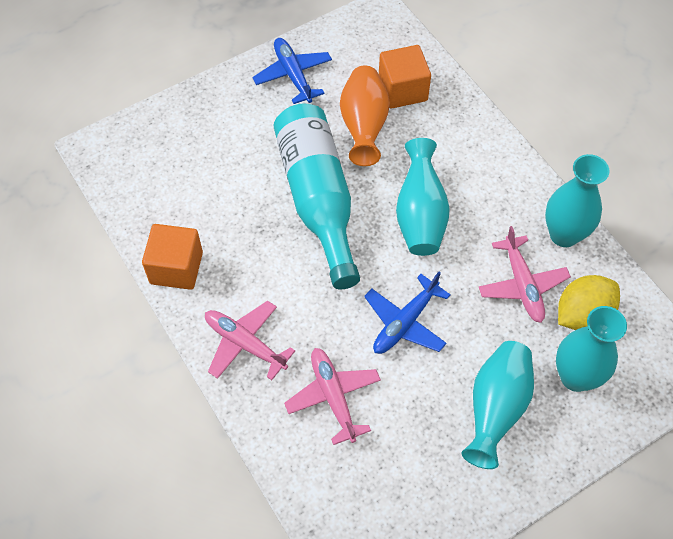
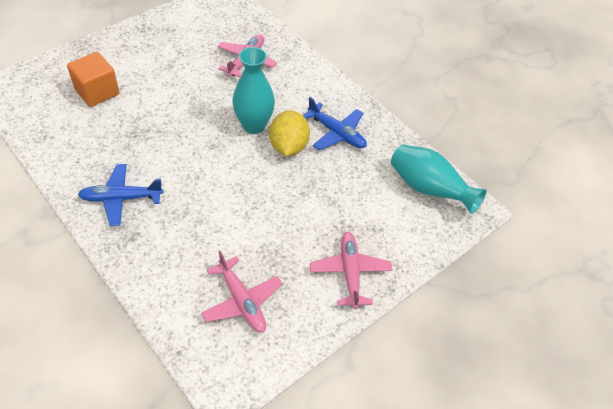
orange cube: [142,224,203,290] [379,45,431,108] = 2 -> [67,52,119,107] = 1
orange vase: [340,66,390,166] = 1 -> none = 0
turquoise bottle: [274,103,360,289] = 1 -> none = 0
turquoise vase: [396,138,450,256] [462,341,534,469] [545,154,610,247] [556,306,627,392] = 4 -> [233,47,275,134] [391,145,487,214] = 2

